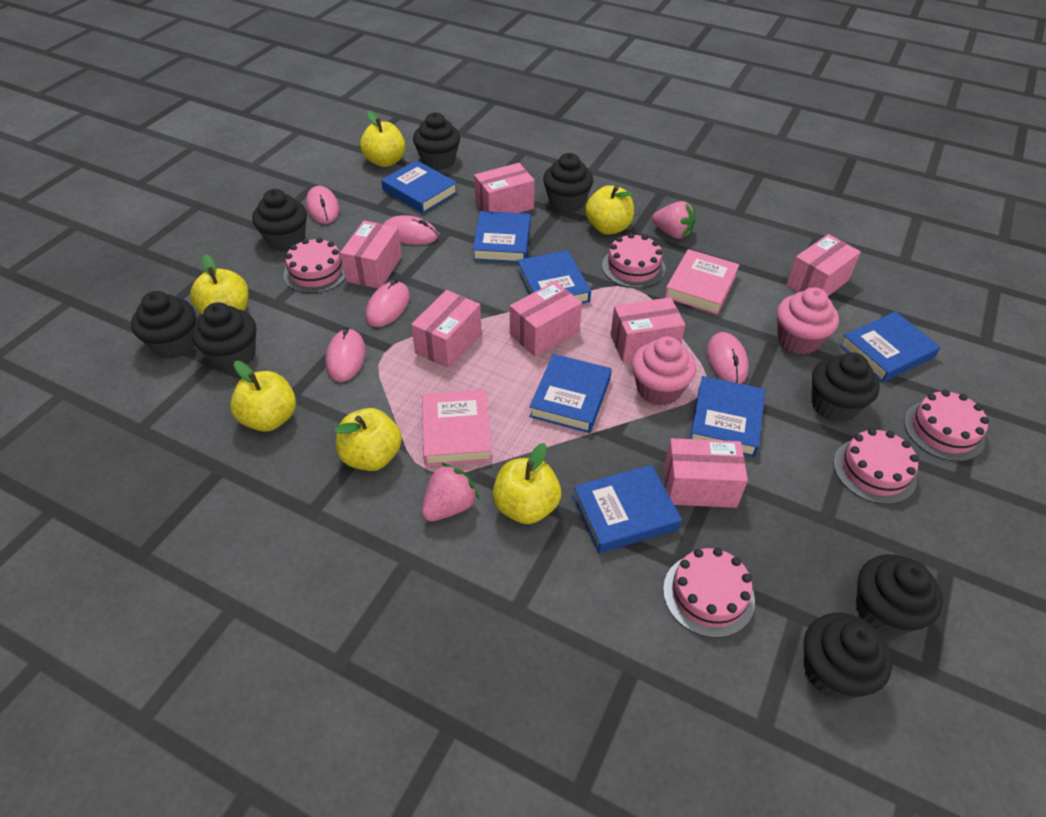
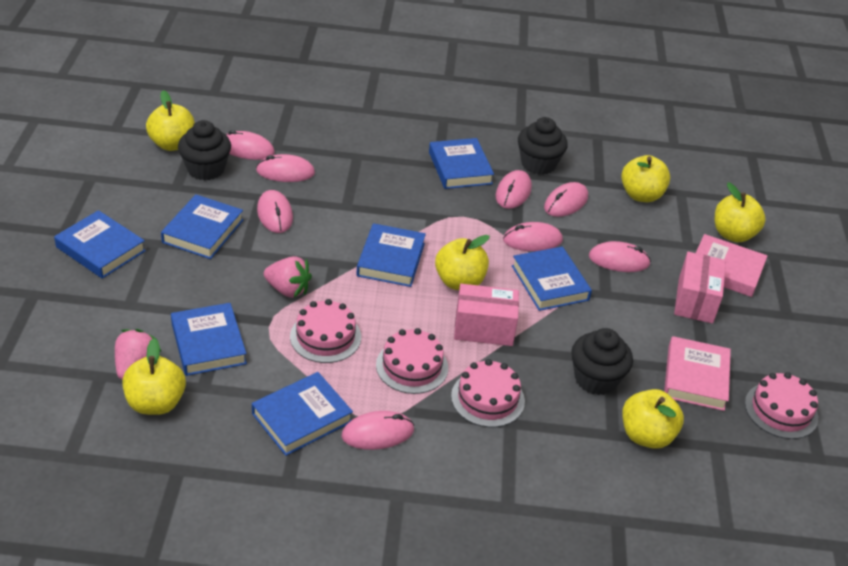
black cupcake: [131,291,196,359] [192,302,256,371] [252,189,307,252] [413,112,460,170] [543,153,593,213] [804,613,893,700] [812,352,880,422] [856,554,943,637] = 8 -> [178,120,231,181] [518,117,568,175] [571,328,633,395] = 3
pink box: [340,221,402,289] [411,290,482,368] [474,163,535,213] [510,281,582,356] [611,297,685,363] [664,438,748,508] [786,234,861,296] = 7 -> [454,284,519,346] [674,252,726,324] = 2
pink cake: [283,237,345,293] [602,233,666,288] [663,548,755,638] [833,428,919,504] [904,390,989,462] = 5 -> [290,299,361,363] [376,328,448,394] [451,359,525,427] [745,372,818,439] = 4
pink cupcake: [632,336,696,406] [777,287,839,355] = 2 -> none = 0
pink mouse: [306,186,339,224] [326,328,366,382] [365,279,410,327] [384,215,438,245] [707,332,749,384] = 5 -> [225,130,275,160] [256,154,315,182] [257,190,293,233] [342,411,414,450] [496,170,532,209] [503,222,563,251] [544,182,588,217] [589,241,651,272] = 8

